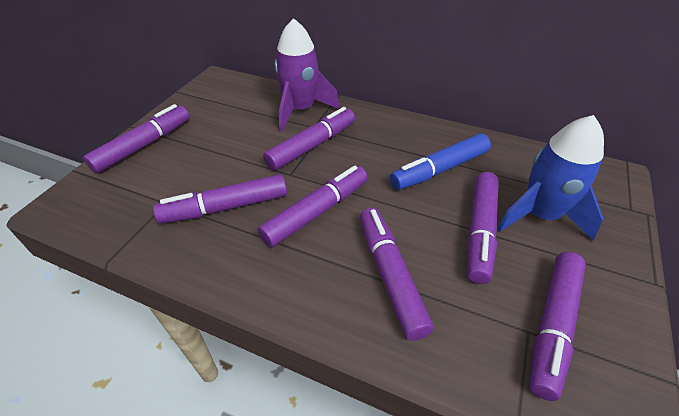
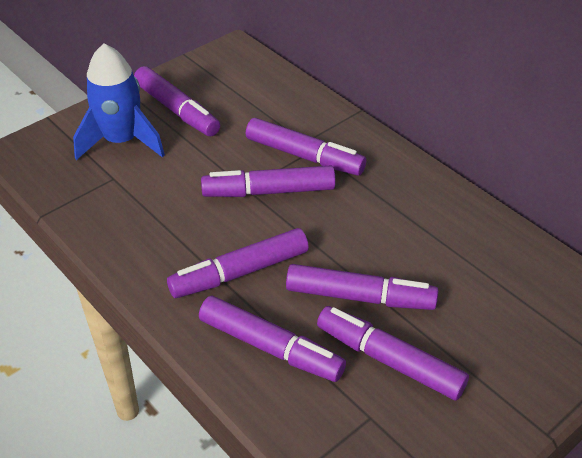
blue marker: [390,134,491,190] = 1 -> none = 0
purple rocket: [274,18,340,132] = 1 -> none = 0

